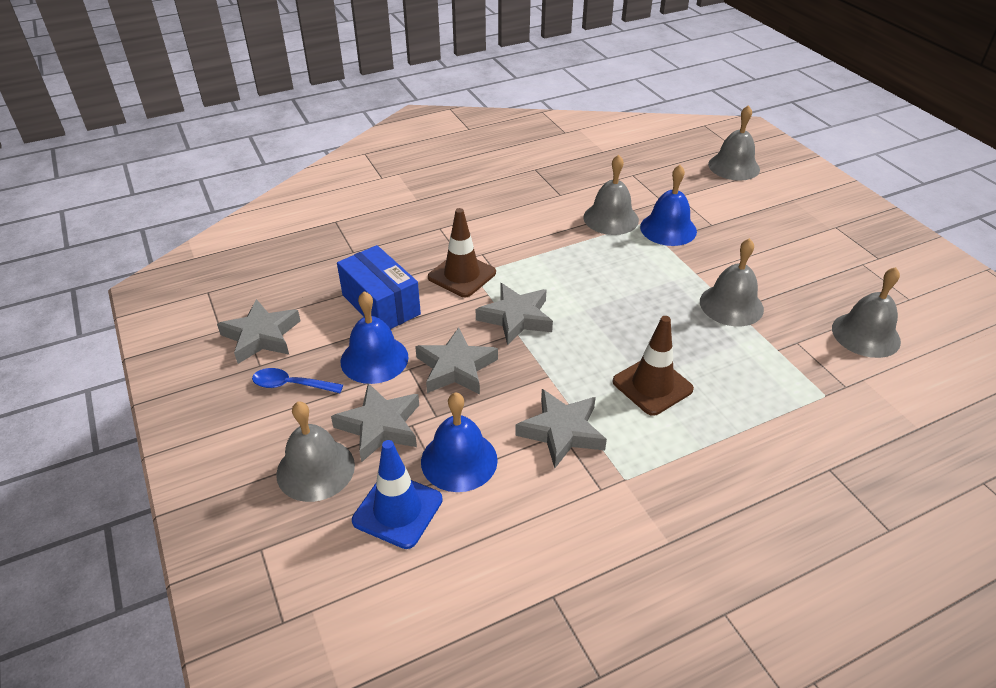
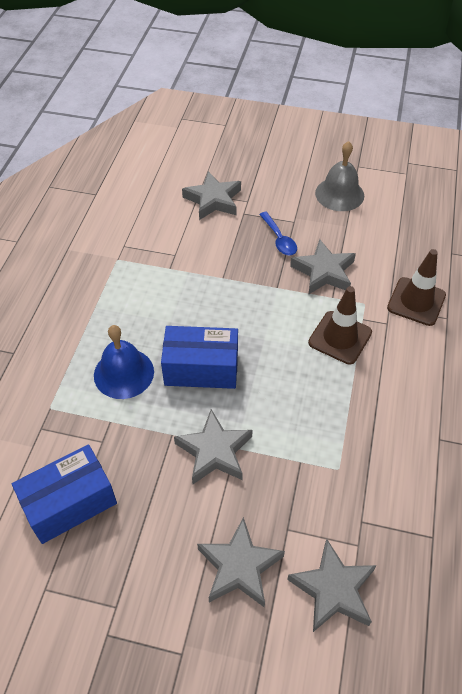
blue bell: [341,291,408,384] [421,392,498,492] [640,165,697,246] = 3 -> [94,325,154,399] = 1
blue box: [337,245,421,329] = 1 -> [12,444,117,544] [161,326,238,389] = 2
blue traffic cone: [352,440,443,549] = 1 -> none = 0
grey bell: [276,401,355,502] [584,155,639,235] [700,238,764,326] [708,105,760,181] [832,267,901,358] = 5 -> [315,141,364,211] = 1

